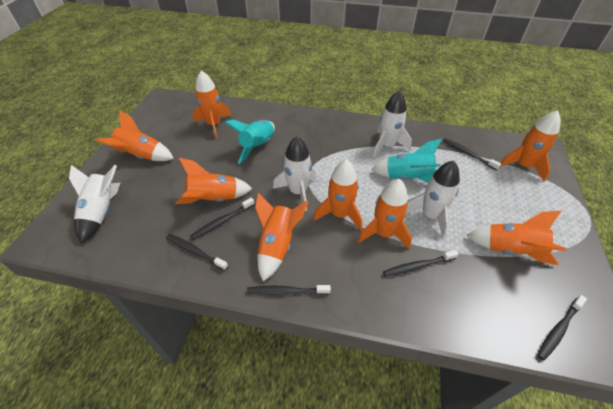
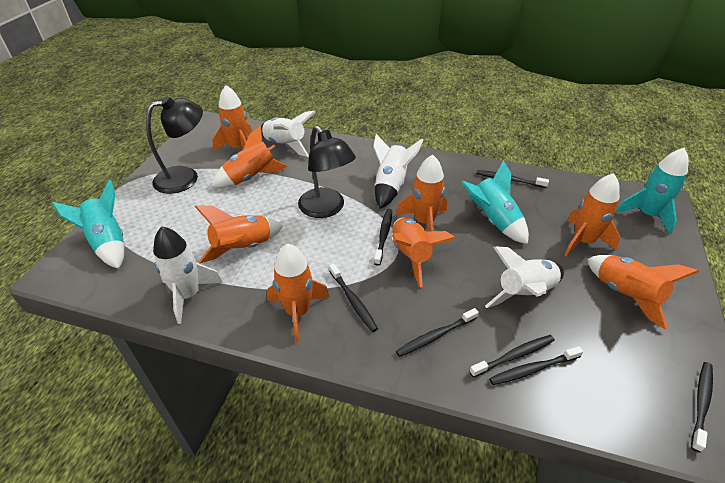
black lamp: none = 0 -> [146,96,203,194] [298,126,356,218] = 2
black toothbrush: [166,234,228,271] [190,198,255,239] [247,285,331,295] [383,250,459,277] [443,138,501,171] [537,295,587,361] = 6 -> [329,263,378,332] [374,209,392,266] [396,308,479,357] [469,335,555,377] [476,170,549,188] [489,346,583,385] [691,362,713,452] = 7
turquoise rocket: [225,120,275,164] [371,139,442,183] = 2 -> [52,180,124,269] [461,160,529,244] [616,148,689,234] = 3

